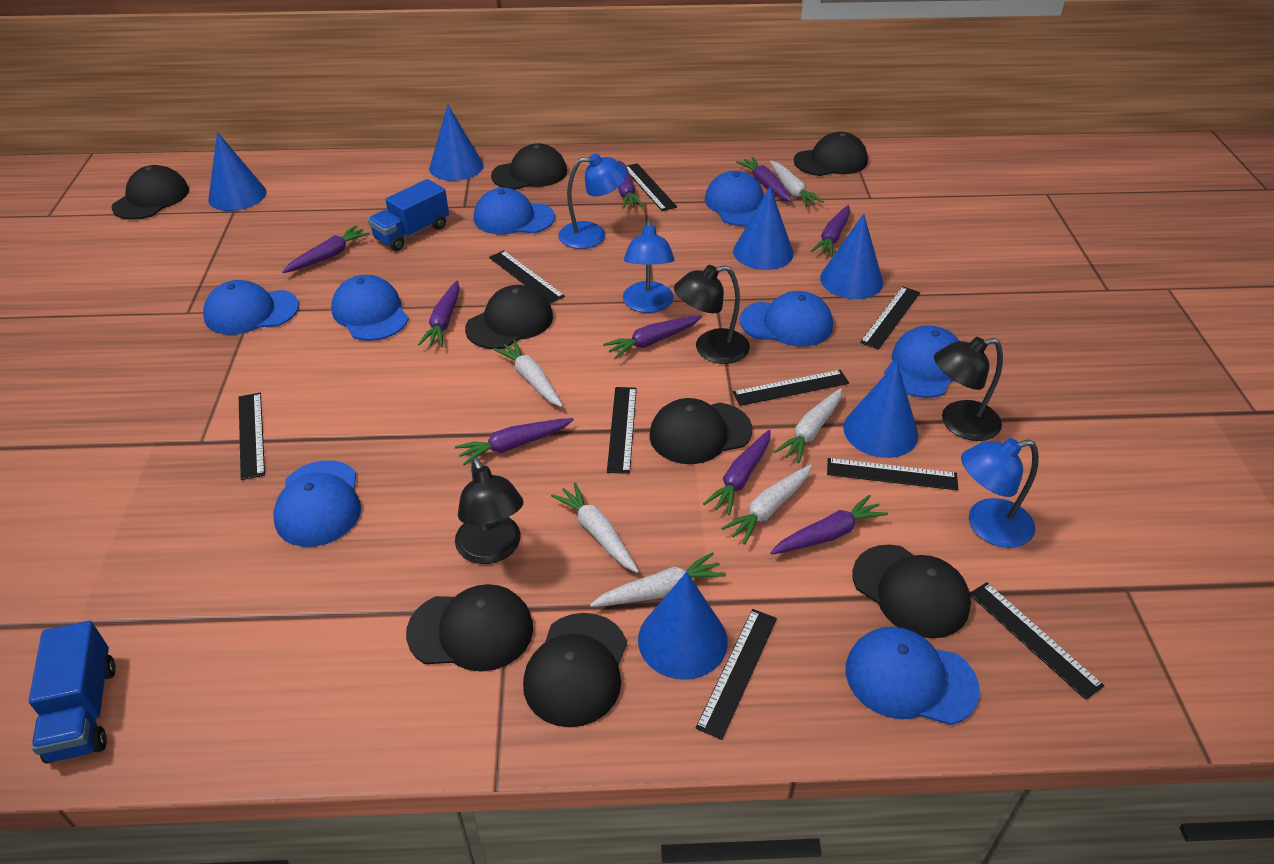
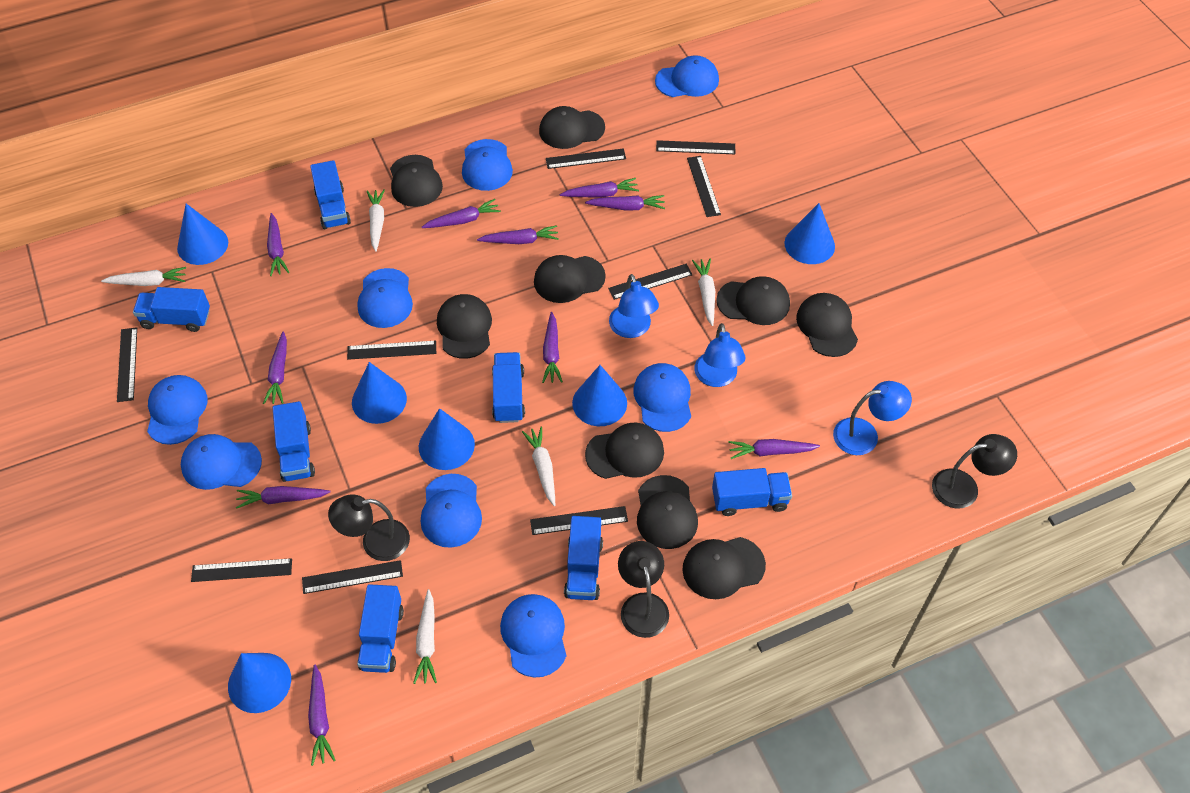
black cap: [112,165,189,220] [406,584,533,672] [465,285,553,349] [491,143,567,190] [523,613,627,727] [649,398,752,464] [794,132,868,176] [852,545,971,638] = 8 -> [390,155,443,207] [437,294,492,359] [534,255,606,303] [539,106,605,149] [585,423,664,479] [637,475,698,549] [682,537,766,599] [716,276,790,325] [796,293,858,357] = 9
blue truck: [29,621,115,764] [368,179,449,251] = 2 -> [133,287,210,332] [273,401,315,482] [310,160,351,229] [357,584,404,673] [492,352,525,423] [564,516,603,600] [712,468,792,516] = 7
purple carrot: [282,225,370,273] [418,281,460,347] [455,418,574,465] [603,315,702,359] [618,160,644,209] [703,430,771,515] [736,157,792,202] [770,495,888,555] [811,205,850,257] = 9 -> [236,486,330,509] [263,331,287,404] [267,213,289,276] [308,665,336,766] [422,199,501,228] [477,225,559,244] [542,312,563,383] [560,178,639,198] [585,195,665,210] [728,439,820,459] = 10
white carrot: [493,340,563,407] [551,482,639,573] [590,552,726,607] [721,465,812,545] [770,161,824,207] [774,388,842,463] = 6 -> [101,267,186,286] [366,189,385,252] [413,589,437,684] [522,427,555,506] [692,259,715,326] = 5

